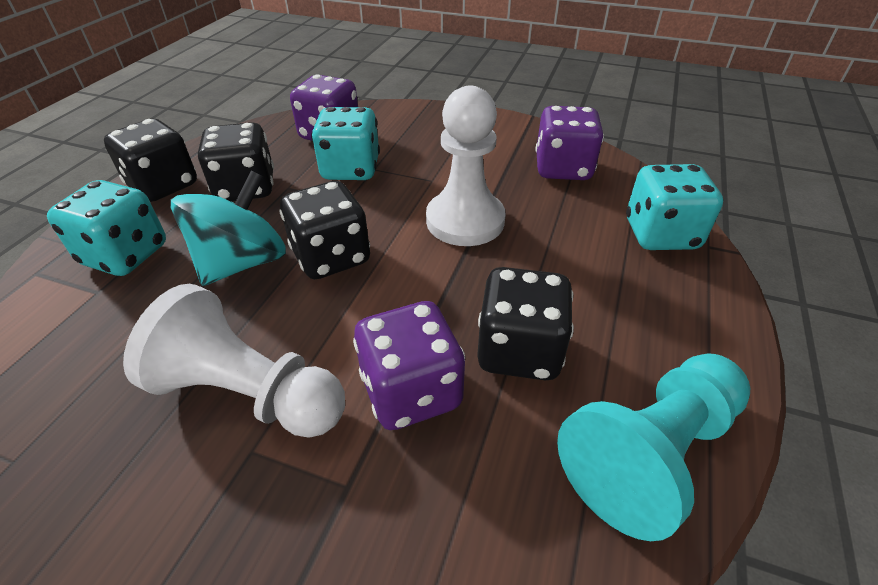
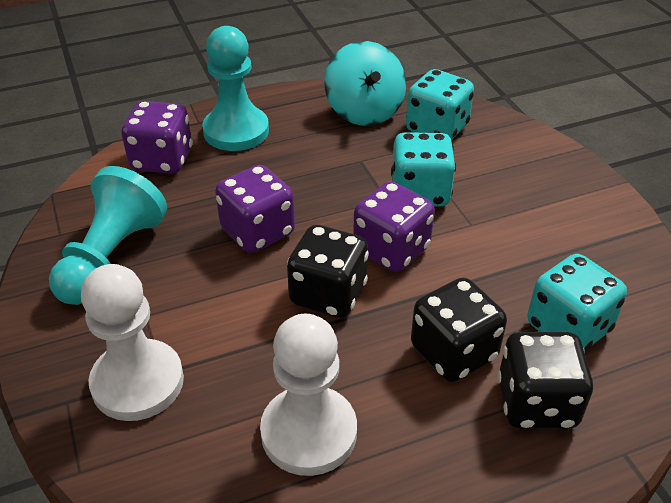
black dice: [104,118,197,202] [198,122,274,201] [279,181,370,279] [477,267,574,380] = 4 -> [287,225,369,318] [411,278,507,382] [498,332,593,429] = 3
turquoise pawn: [557,353,750,541] = 1 -> [49,166,167,305] [202,26,269,151] = 2

